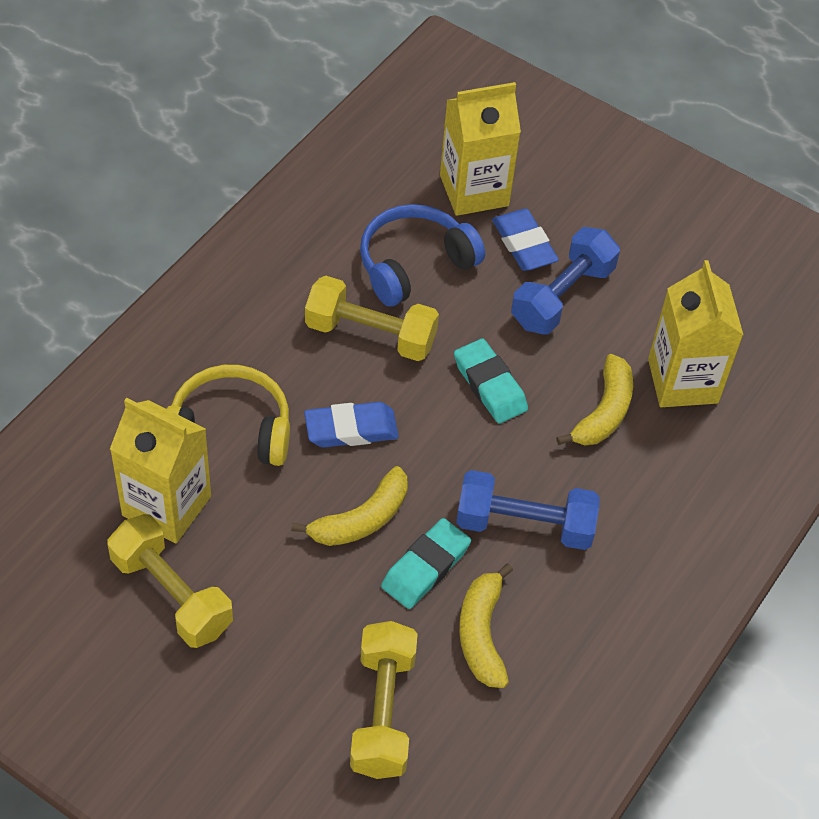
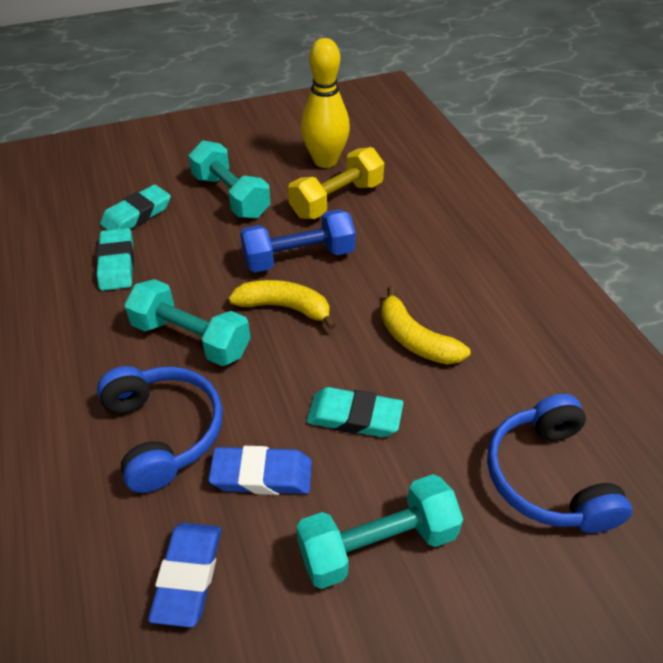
blue dumbbell: [456,470,600,550] [511,227,620,334] = 2 -> [240,209,356,272] = 1
blue headphones: [360,204,485,307] = 1 -> [97,366,223,493] [487,394,632,533] = 2
turquoise dumbbell: none = 0 -> [124,279,251,366] [189,140,271,219] [296,474,463,589] = 3
turquoise eraser: [381,518,471,609] [454,339,528,423] = 2 -> [96,228,134,291] [100,185,171,230] [306,387,403,437] = 3
yellow banana: [291,466,408,546] [459,563,513,688] [556,354,633,446] = 3 -> [229,280,336,330] [381,286,470,365] = 2
yellow bowling pin: none = 0 -> [301,38,350,168] = 1
yellow carton: [110,398,211,543] [440,82,521,216] [648,260,743,407] = 3 -> none = 0
yellow dumbbell: [107,514,233,648] [305,276,439,361] [350,621,418,779] = 3 -> [288,147,384,219] = 1
yellow headphones: [167,365,290,466] = 1 -> none = 0

